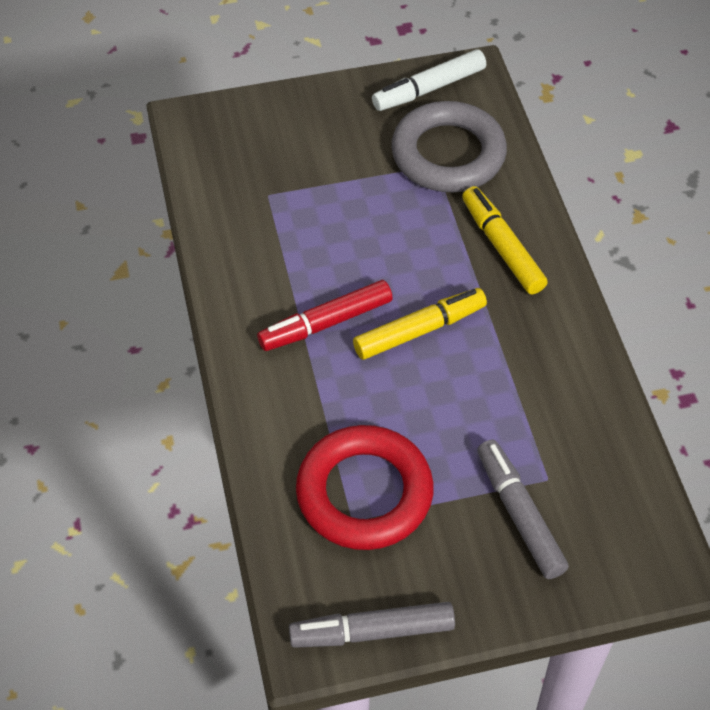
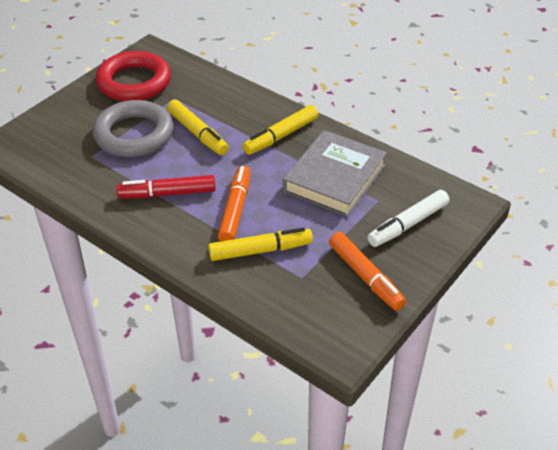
grey book: none = 0 -> [283,130,387,217] = 1
grey marker: [289,602,455,648] [477,440,569,579] = 2 -> none = 0
orange marker: none = 0 -> [218,166,250,241] [329,232,406,311] = 2
yellow marker: [353,288,487,360] [462,186,548,294] = 2 -> [167,100,229,155] [208,228,313,261] [243,105,318,155] = 3

